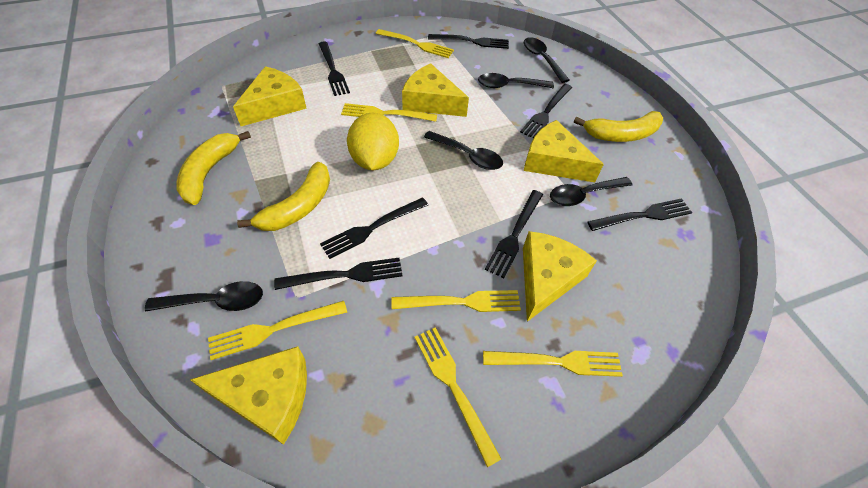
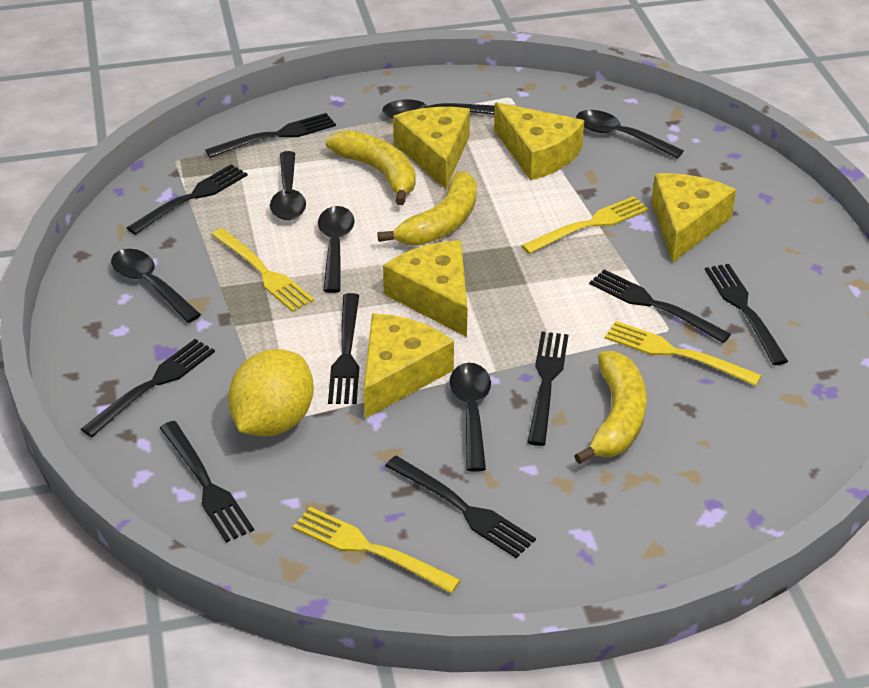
black fork: [274,258,403,290] [319,42,350,96] [320,197,428,259] [428,34,509,49] [485,190,543,278] [520,84,572,138] [587,198,692,231] = 7 -> [81,339,215,437] [127,164,247,235] [160,421,254,543] [205,113,336,158] [328,293,359,404] [385,456,536,558] [527,331,569,446] [589,269,731,343] [705,264,788,365] = 9
black spoon: [145,281,263,312] [424,131,503,170] [478,73,554,88] [524,37,569,83] [550,177,633,206] = 5 -> [111,249,201,323] [270,151,306,220] [318,206,355,293] [382,99,495,118] [450,363,491,472] [576,110,684,159] = 6
yellow fork: [208,301,347,360] [341,103,437,122] [376,29,454,58] [391,290,521,312] [415,327,501,467] [483,351,623,377] = 6 -> [211,228,314,312] [293,507,461,594] [521,196,649,254] [605,321,762,386] = 4

